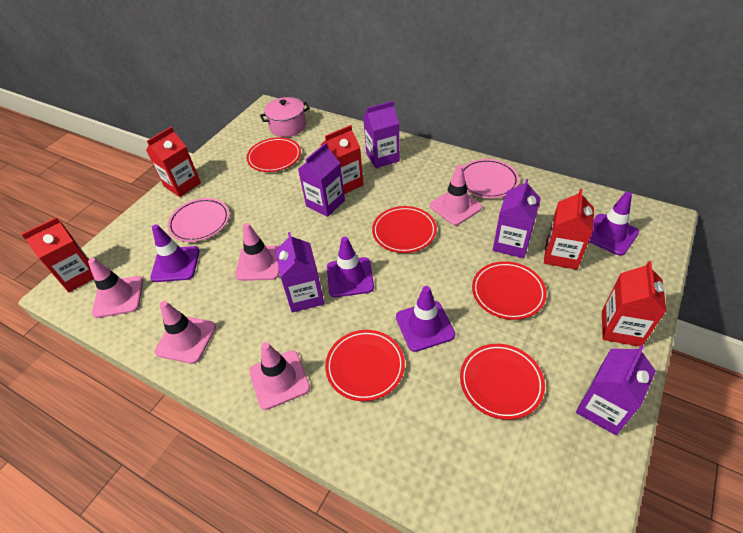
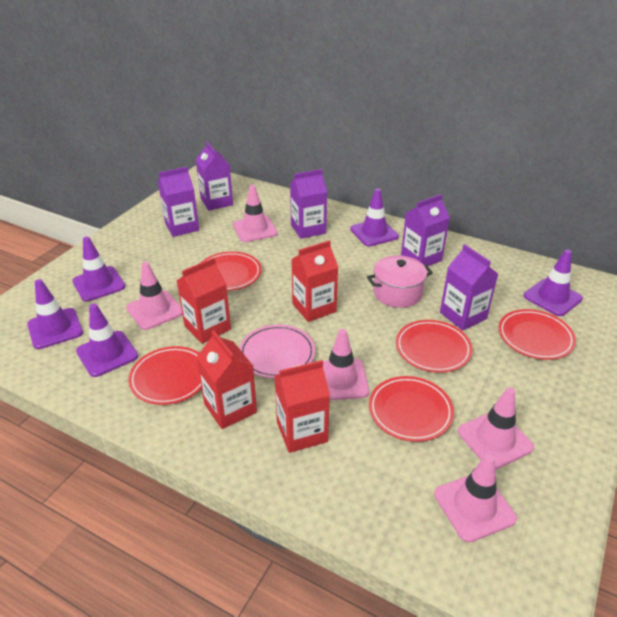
pink plate: [167,198,229,242] [463,159,519,198] = 2 -> [239,325,315,378] = 1
purple traffic cone: [150,224,200,282] [327,237,374,297] [396,286,455,352] [589,191,639,256] = 4 -> [27,279,83,349] [72,237,125,302] [76,304,138,377] [350,188,399,247] [524,249,583,316] = 5
red carton: [21,217,93,292] [146,127,201,197] [321,125,364,194] [544,189,594,270] [602,261,666,347] = 5 -> [177,258,231,344] [196,330,257,429] [274,360,330,453] [291,240,338,322] = 4

